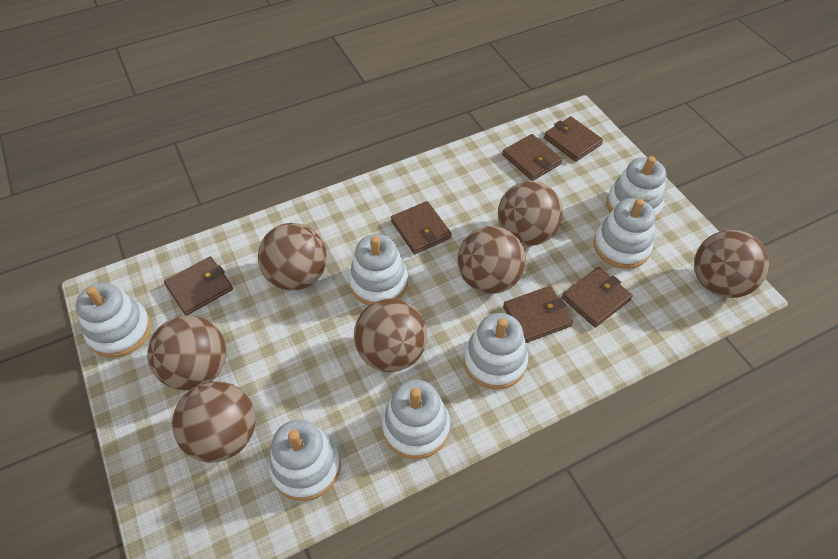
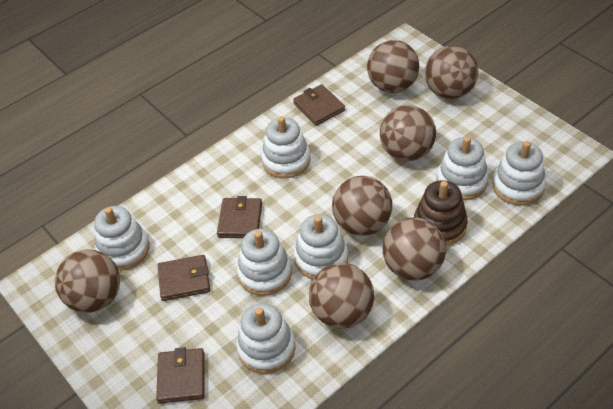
brown stacking toy: none = 0 -> [414,180,468,245] = 1
brown wallet: [164,256,233,315] [391,201,452,254] [503,134,562,181] [503,286,573,343] [544,116,603,162] [562,267,633,328] = 6 -> [156,347,205,403] [158,255,210,301] [217,196,262,238] [293,84,345,126] = 4

